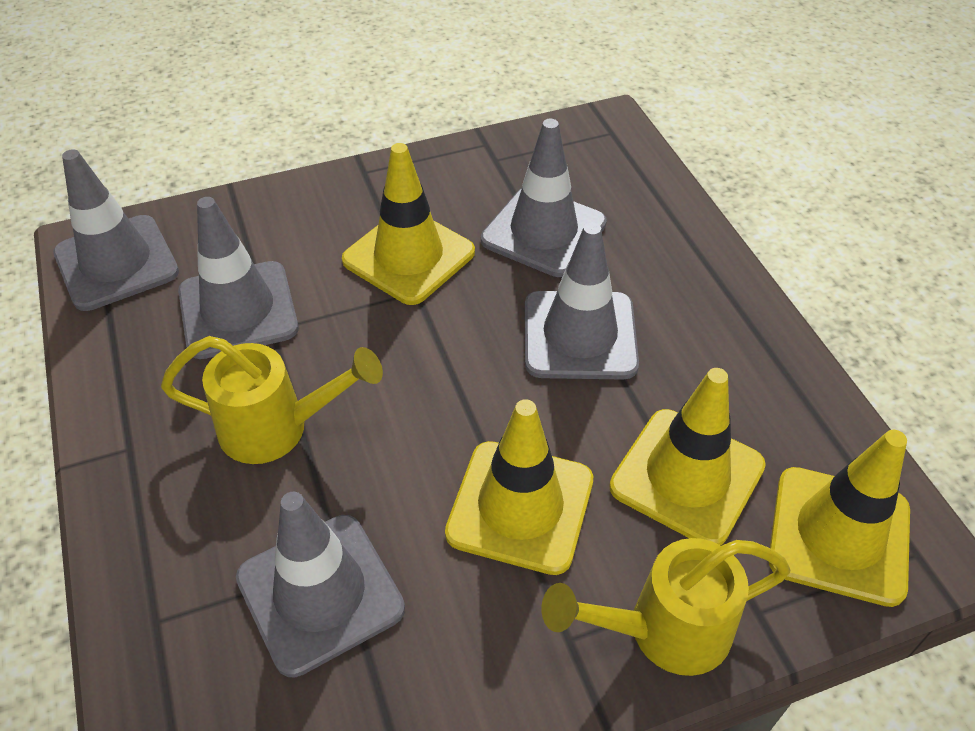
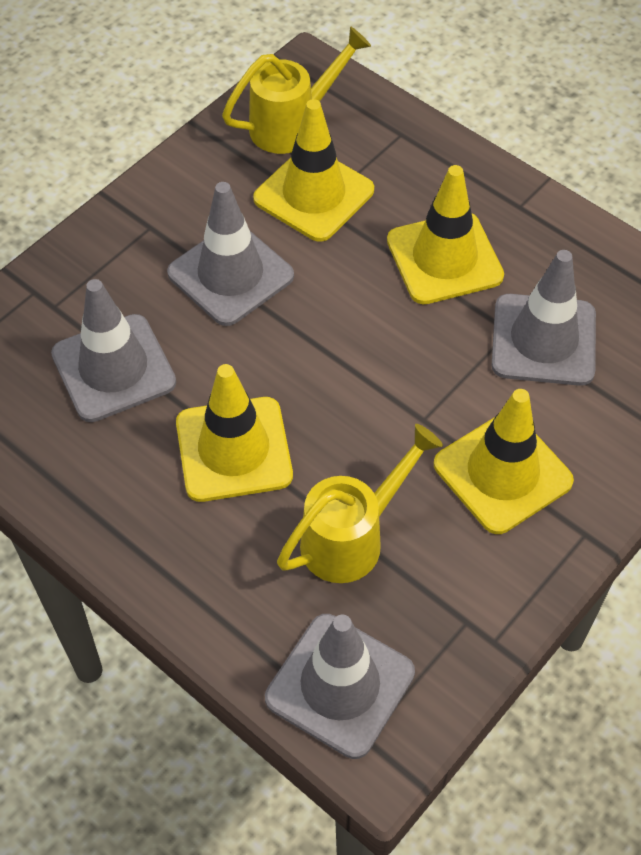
grey traffic cone: [53,149,179,311] [178,197,299,359] [236,492,405,678] [481,119,607,277] [525,222,639,380] = 5 -> [51,279,176,422] [167,182,294,326] [265,614,415,759] [492,250,596,386] = 4

